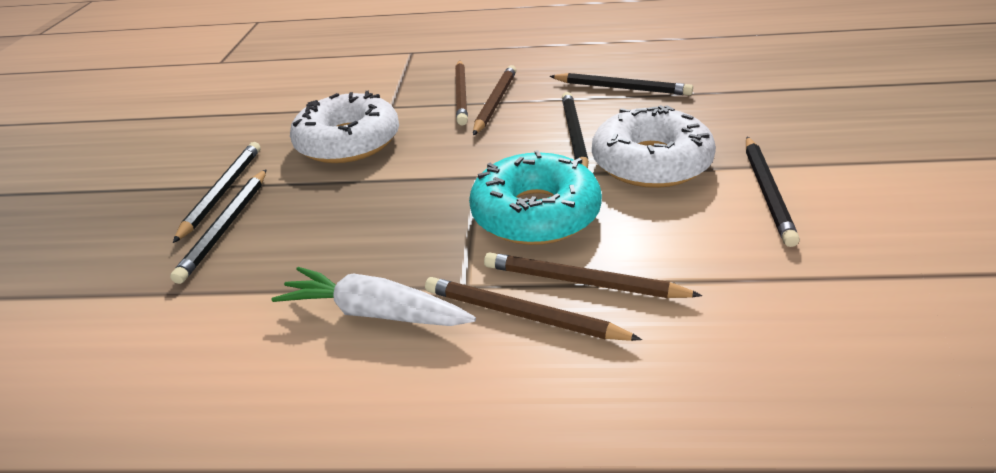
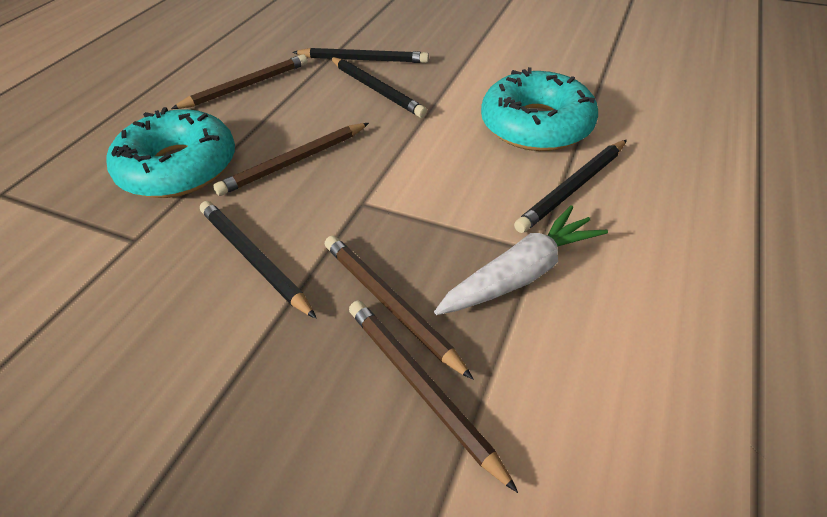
black pencil: [170,169,267,284] [173,142,260,243] [549,73,693,96] [562,92,589,168] [746,137,800,247] = 5 -> [200,201,317,319] [292,48,429,63] [330,57,427,118] [514,140,627,233] = 4
turquoise donut: [469,150,602,245] = 1 -> [106,107,235,198] [481,67,598,151] = 2
white donut: [290,91,399,163] [592,105,716,188] = 2 -> none = 0

